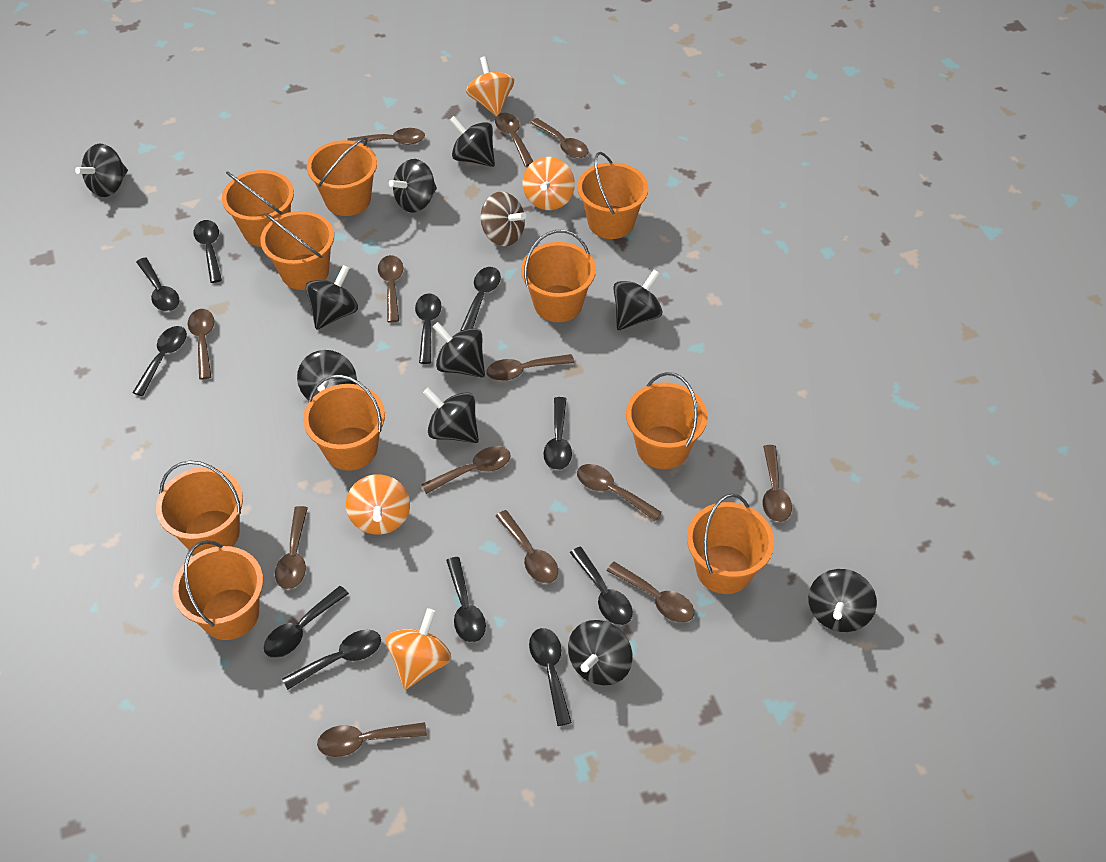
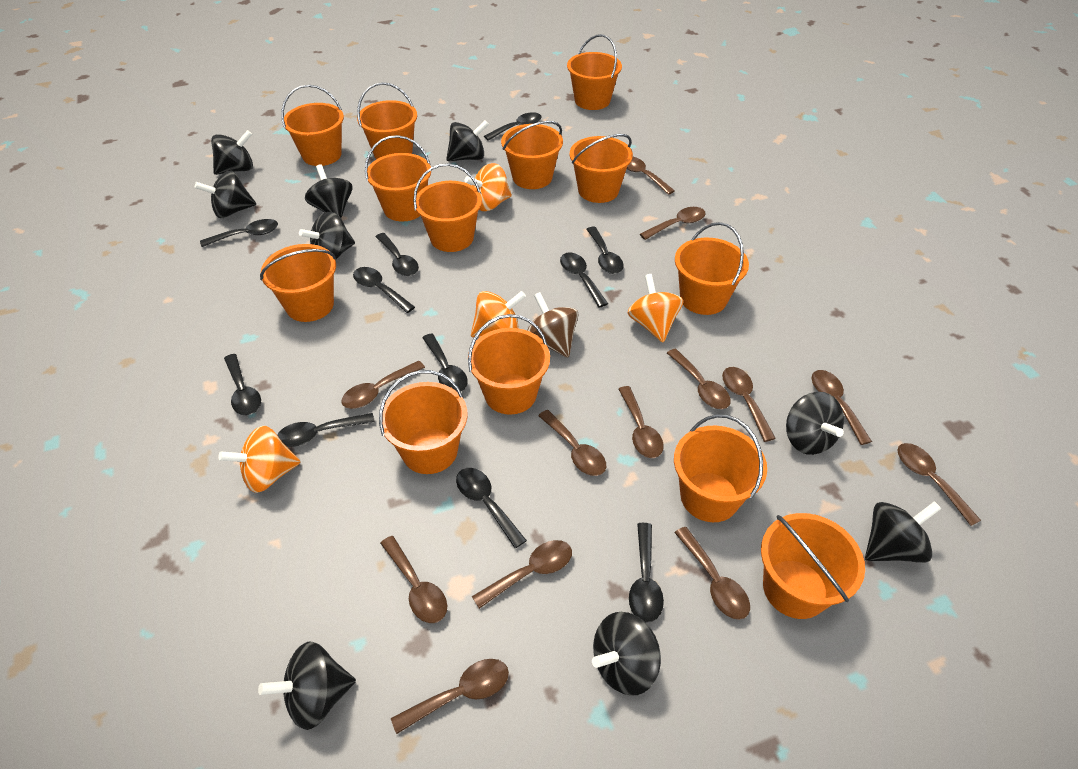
black spinning top: [75,144,128,197] [297,350,357,400] [305,265,358,330] [389,159,437,213] [423,387,479,443] [433,322,485,378] [449,116,495,167] [568,620,632,685] [613,270,662,330] [808,569,877,632] = 10 -> [195,170,256,218] [211,130,253,175] [258,641,356,730] [299,212,355,259] [305,164,352,218] [446,120,489,161] [592,612,661,696] [786,392,844,455] [865,501,942,563] = 9
orange bucket: [156,460,243,554] [173,540,263,640] [222,170,294,247] [260,211,334,290] [303,375,385,471] [307,137,377,216] [521,230,596,322] [577,152,648,239] [626,372,708,469] [687,494,774,594] = 10 -> [260,244,337,322] [281,85,344,166] [357,82,417,159] [365,135,431,221] [379,370,467,474] [413,163,482,252] [468,314,550,415] [501,121,563,189] [567,34,622,110] [570,134,633,203] [674,414,767,522] [675,222,749,315] [761,513,865,619] = 13

